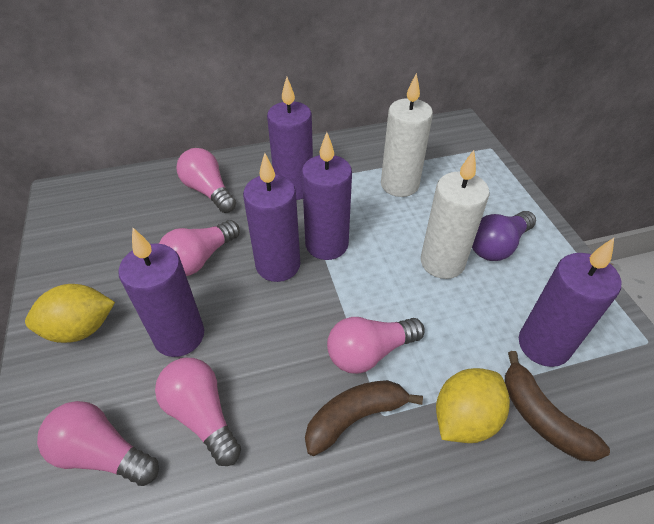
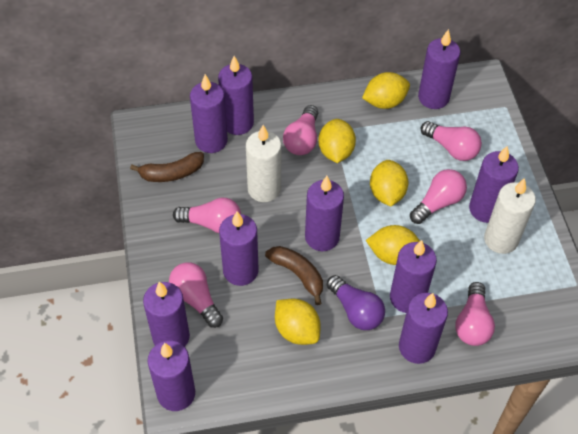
pink light bulb: [37,401,159,486] [155,358,241,466] [159,220,240,276] [176,148,236,213] [327,317,425,374] = 5 -> [169,262,223,328] [173,197,241,233] [283,105,318,155] [410,169,467,224] [421,121,482,161] [455,282,495,346] = 6
purple candle: [118,228,204,357] [243,153,300,282] [267,77,313,200] [302,132,352,260] [519,238,622,367] = 5 -> [143,282,190,347] [148,341,195,411] [190,74,228,153] [218,56,254,135] [219,211,259,286] [305,176,344,251] [390,240,437,313] [399,293,448,364] [418,29,460,109] [469,146,519,223] = 10
yellow lemon: [25,284,115,343] [436,368,510,443] = 2 -> [275,299,321,345] [318,119,356,163] [362,72,410,109] [366,225,420,265] [370,160,409,207] = 5

